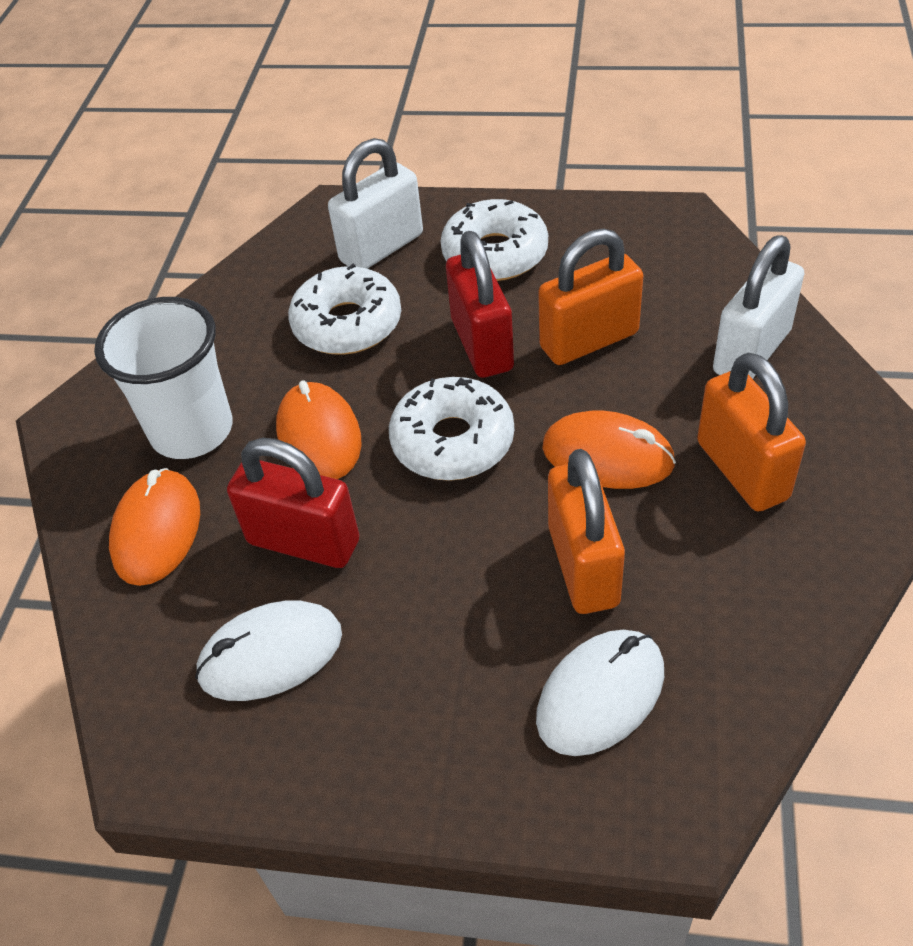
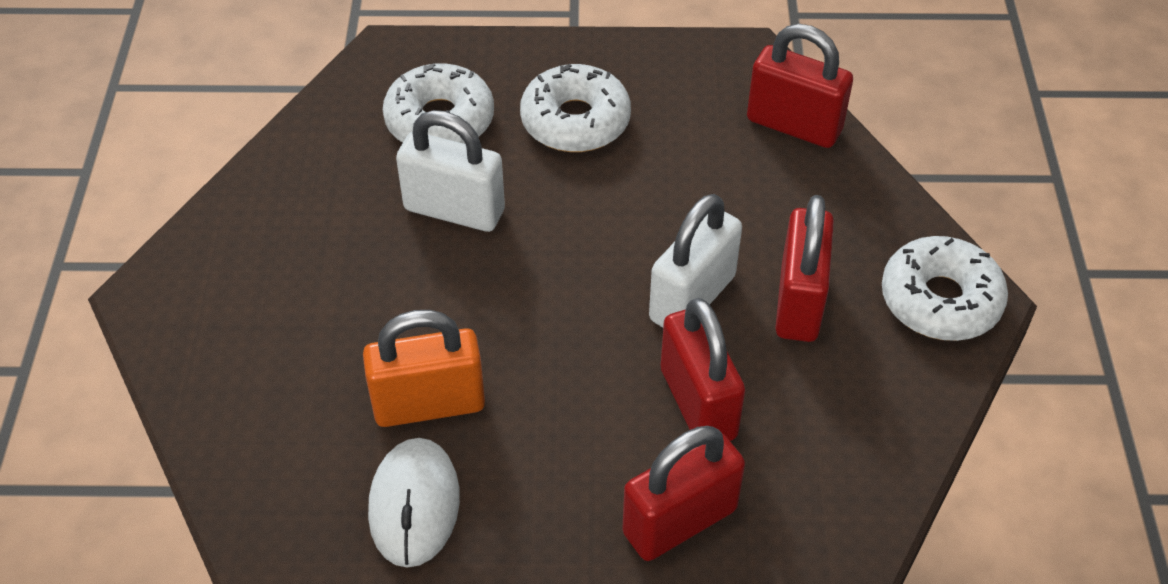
orange mouse: [109,468,200,586] [276,381,362,479] [542,411,676,489] = 3 -> none = 0
orange padlock: [538,229,643,365] [548,449,625,614] [697,353,806,512] = 3 -> [363,310,485,427] = 1
red padlock: [227,438,359,568] [446,231,514,378] = 2 -> [622,426,745,561] [661,298,745,441] [747,24,853,148] [775,195,834,342] = 4
white cup: [94,297,233,459] = 1 -> none = 0
white mouse: [195,600,342,701] [536,630,664,756] = 2 -> [368,438,460,568] = 1

